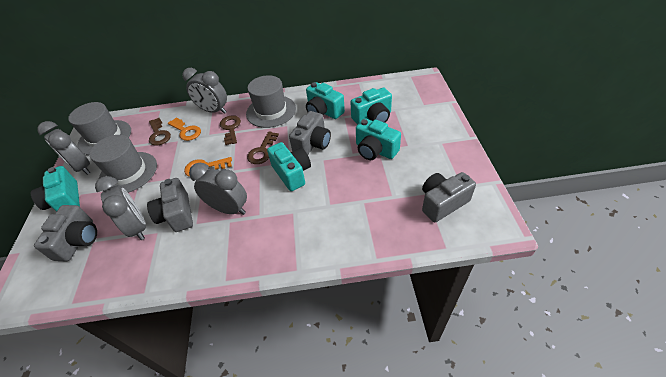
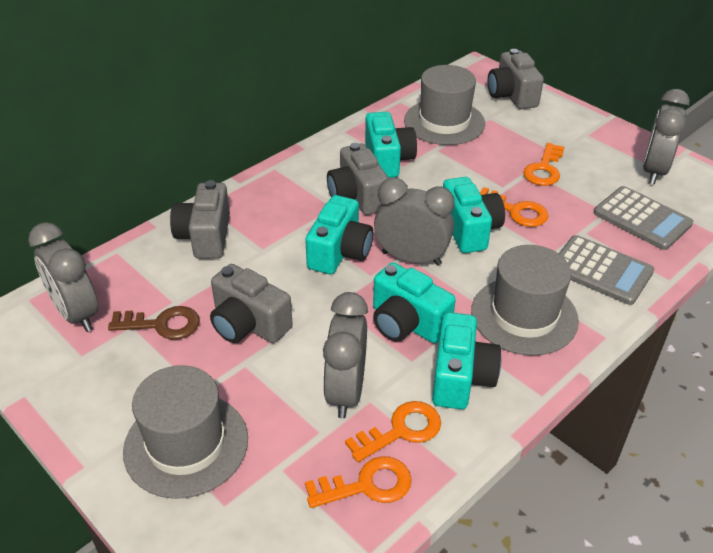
brown key: [149,118,171,146] [220,115,241,145] [247,131,279,164] = 3 -> [108,306,200,340] = 1
grey calculator: none = 0 -> [559,235,654,305] [594,186,693,250] = 2
orange key: [168,117,201,141] [184,157,232,177] = 2 -> [305,456,412,508] [345,401,441,462] [480,187,548,227] [523,143,565,186] = 4

